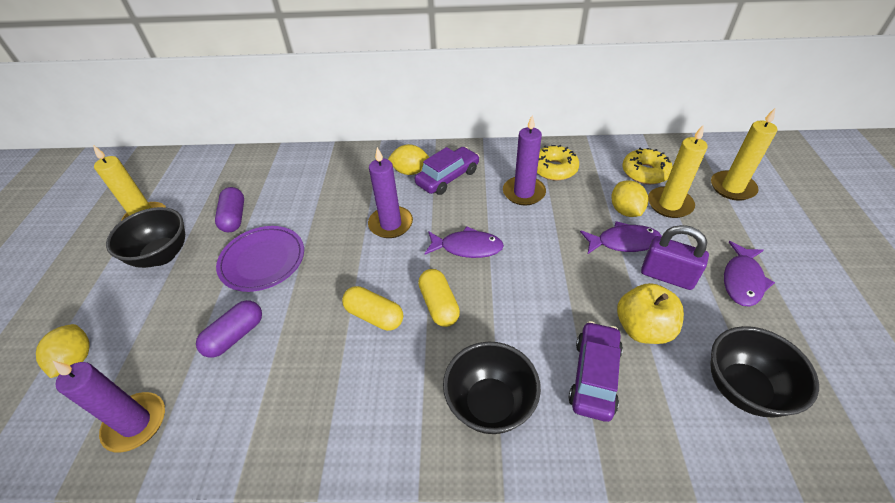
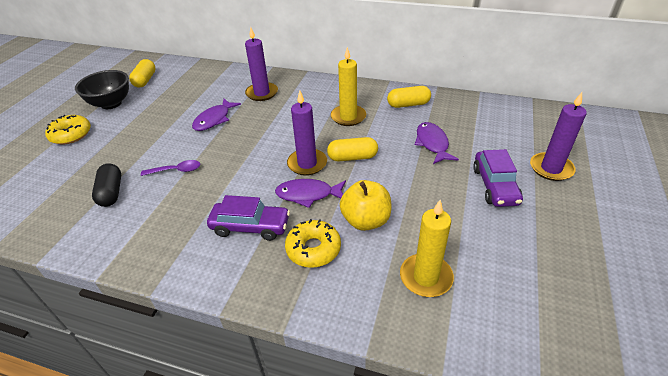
black bowl: [106,207,185,268] [443,342,541,434] [710,326,819,418] = 3 -> [75,70,129,109] = 1
black capsule: none = 0 -> [92,163,121,207] = 1
purple capsule: [196,300,262,358] [215,187,244,232] = 2 -> none = 0
purple padlock: [641,225,709,290] = 1 -> none = 0
purple plate: [216,226,304,292] = 1 -> none = 0
purple spoon: none = 0 -> [141,160,200,176] = 1
yellow candle: [93,145,166,221] [648,125,708,218] [711,108,777,201] = 3 -> [331,47,366,126] [400,200,454,297] = 2
yellow capsule: [342,286,403,331] [418,269,460,327] = 2 -> [129,59,156,88] [327,137,378,161] [387,86,431,108] = 3
yellow lemon: [36,324,90,378] [388,144,429,175] [611,180,648,217] = 3 -> none = 0

